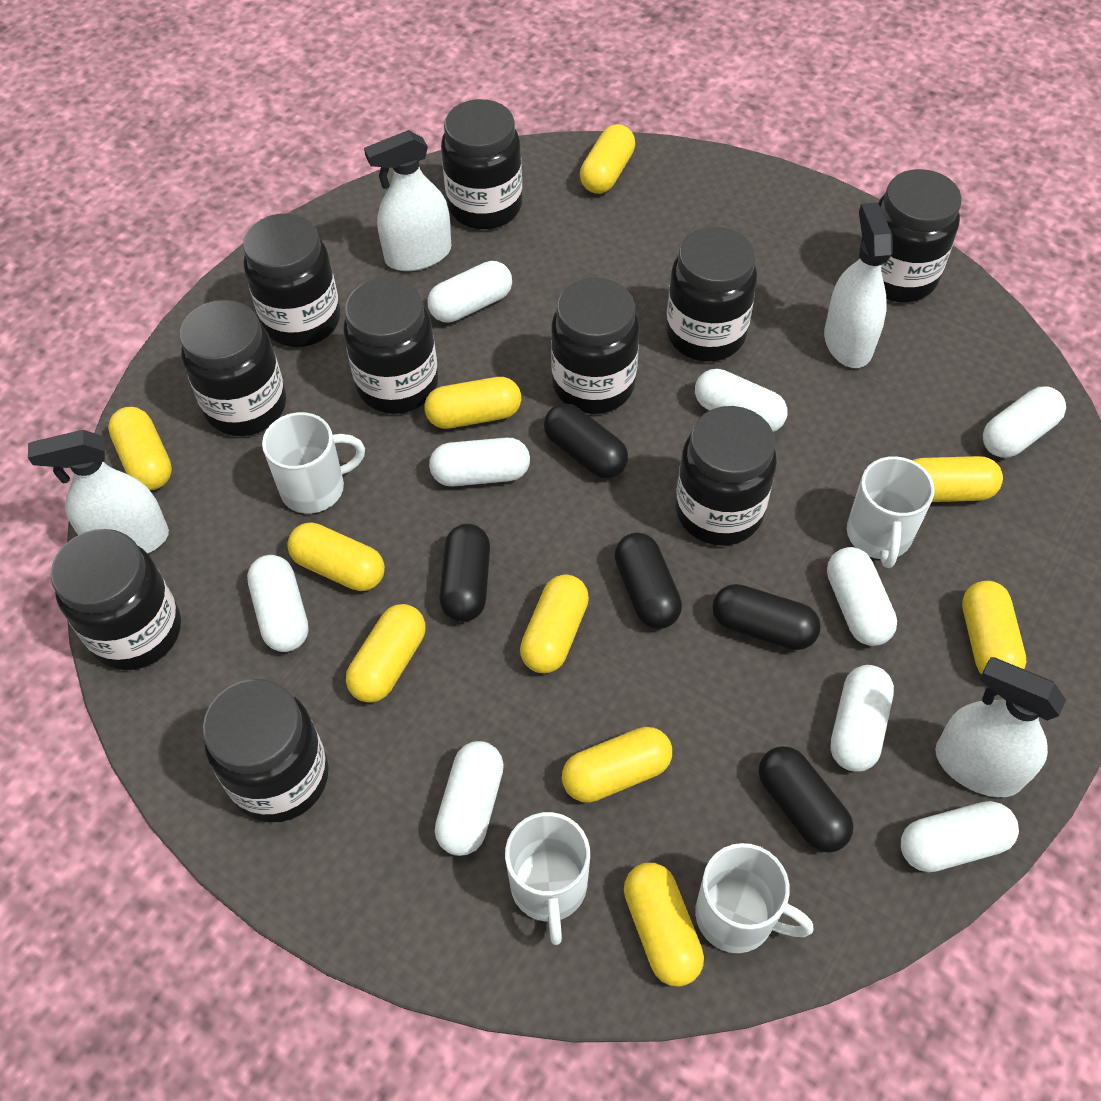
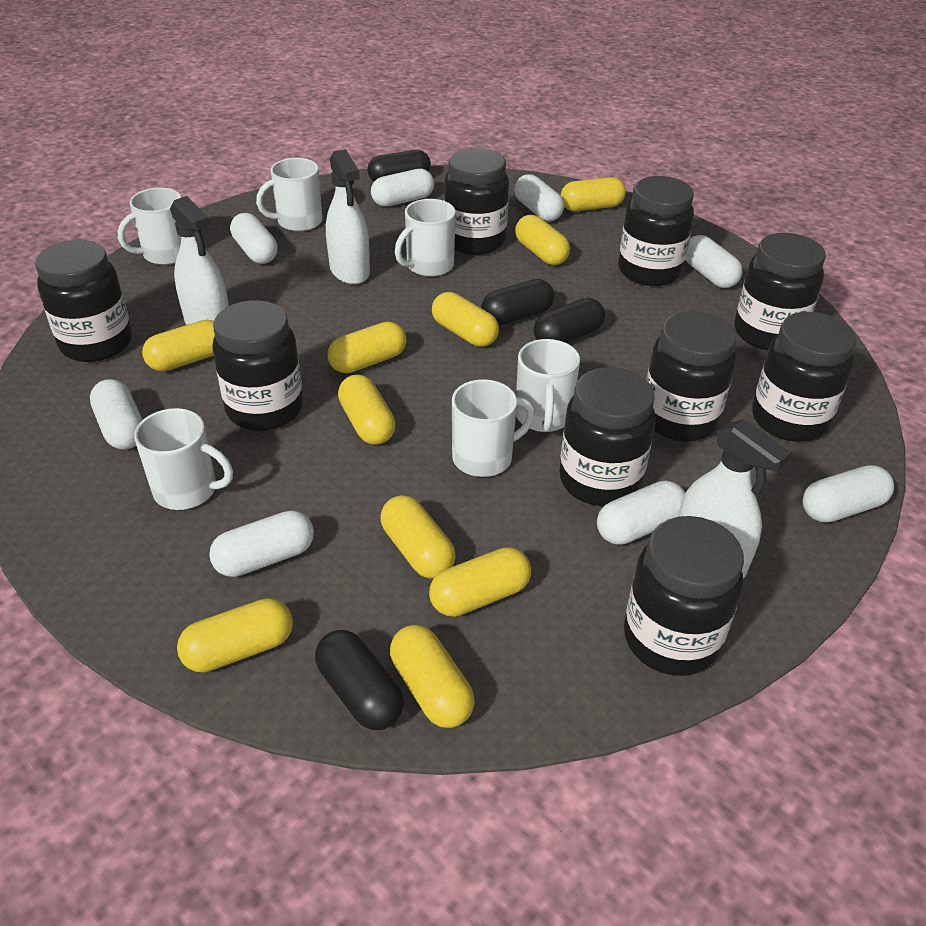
black capsule: [439,524,490,622] [544,403,628,478] [614,533,682,629] [712,584,821,650] [759,746,854,853] = 5 -> [315,630,404,730] [367,150,431,182] [481,279,554,325] [533,298,605,343] = 4
black jar: [50,529,181,670] [180,300,286,436] [202,679,329,822] [243,213,340,347] [344,278,438,414] [441,99,522,229] [551,278,639,414] [666,227,757,362] [676,406,777,546] [878,169,962,302] = 10 -> [35,240,132,362] [212,300,303,431] [444,148,509,255] [559,367,655,506] [618,176,694,286] [624,516,744,676] [646,311,737,442] [734,233,826,350] [752,312,856,442] = 9
white capsule: [247,555,308,652] [427,261,512,323] [429,437,530,486] [435,741,504,856] [695,369,788,432] [827,547,897,646] [830,665,894,772] [901,801,1019,872] [983,386,1066,458] = 9 -> [90,379,142,450] [209,510,314,577] [230,213,278,264] [371,169,434,207] [514,174,564,221] [597,481,685,545] [685,235,743,288] [803,465,894,523] = 8
white mug: [262,412,365,514] [505,812,590,945] [695,843,814,953] [847,456,935,568] = 4 -> [118,187,182,265] [134,408,233,510] [256,158,322,232] [395,199,456,277] [452,379,535,477] [516,339,580,432] = 6
white spray bottle: [28,430,169,553] [364,130,451,271] [824,202,893,368] [935,657,1066,797] = 4 -> [170,196,229,325] [326,149,370,285] [678,419,791,579] = 3

